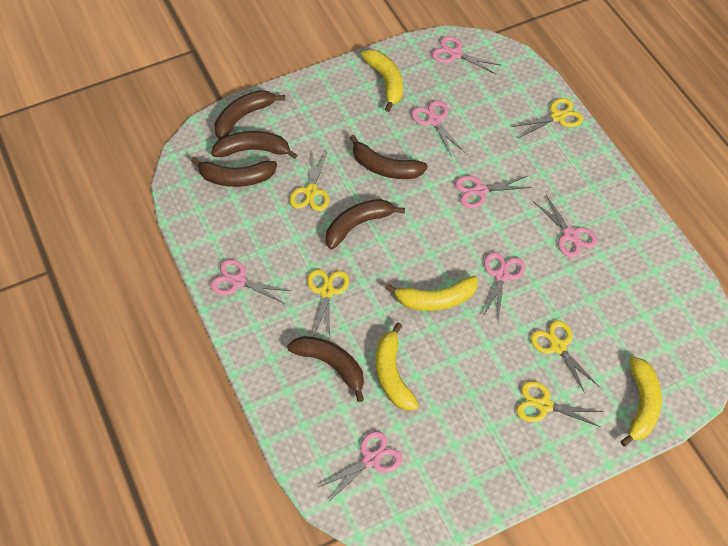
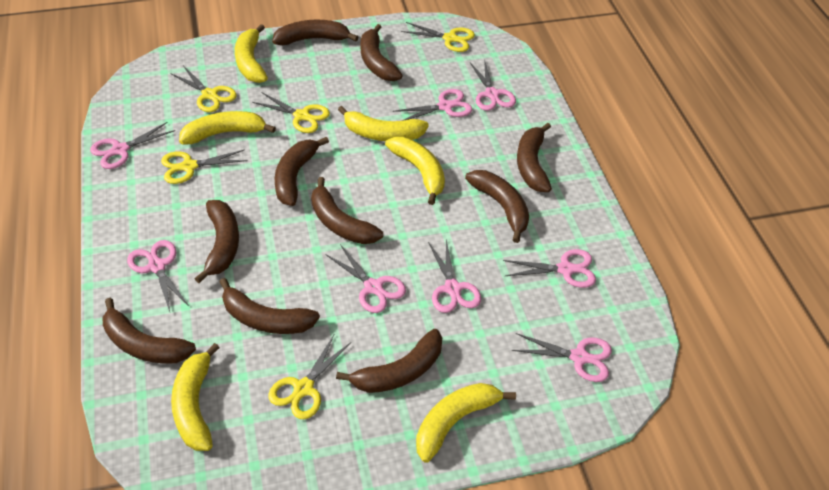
brown banana: [191,157,277,187] [211,131,297,159] [215,90,285,139] [287,336,364,402] [326,199,405,249] [350,135,428,179] = 6 -> [103,298,196,364] [194,200,239,283] [220,278,320,334] [272,20,359,45] [275,137,329,206] [311,177,383,244] [336,329,442,393] [361,24,403,81] [465,170,529,243] [517,123,552,192] = 10
pink scissors: [211,259,291,304] [318,431,402,500] [411,100,464,157] [432,36,502,74] [455,176,532,208] [483,252,525,322] [533,195,597,257] = 7 -> [90,122,175,169] [127,240,189,312] [326,244,406,313] [393,89,472,121] [428,239,481,313] [470,59,516,111] [503,249,596,288] [512,333,612,382] = 8
yellow banana: [361,49,403,112] [376,323,419,411] [385,276,478,311] [620,357,662,447] = 4 -> [171,343,219,451] [179,111,276,144] [235,24,268,83] [338,106,429,141] [385,137,445,205] [416,383,516,462] = 6

